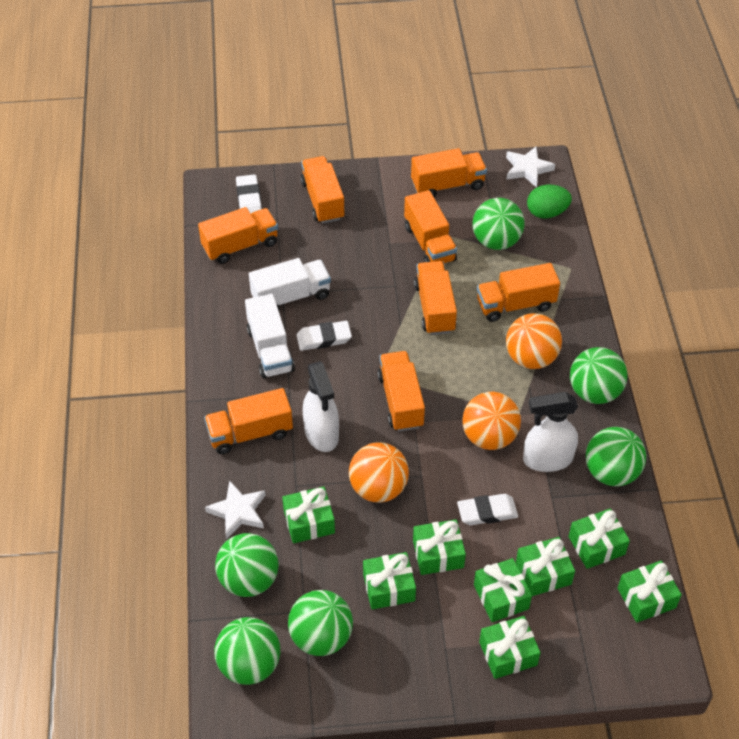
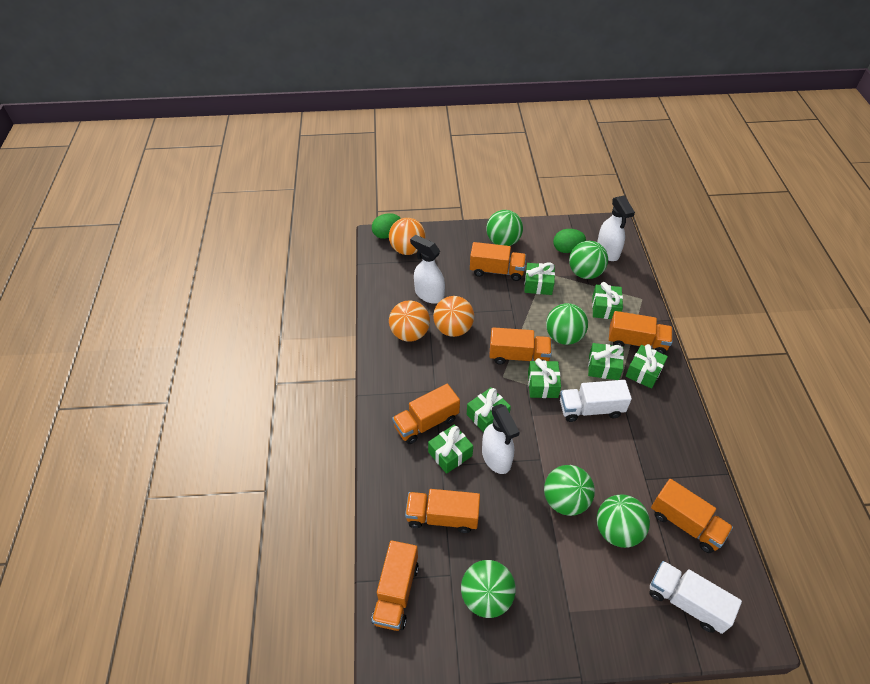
green egg: [527,185,572,219] = 1 -> [372,213,401,239] [553,229,586,253] = 2
green gift: [282,487,335,543] [363,552,416,610] [413,520,466,575] [474,558,532,622] [479,616,541,679] [516,537,575,596] [568,508,630,569] [618,561,682,623] = 8 -> [428,424,473,474] [467,387,511,432] [524,262,555,295] [528,358,561,398] [588,343,624,380] [592,282,623,319] [626,344,668,389] = 7
orange truck: [198,207,278,264] [204,388,293,454] [300,156,345,224] [377,351,425,432] [404,190,457,264] [411,148,487,197] [414,261,457,335] [477,263,560,322] = 8 -> [372,540,419,631] [392,384,460,444] [405,489,480,533] [470,242,526,281] [489,327,552,365] [609,311,673,354] [651,479,733,553] = 7
white eraser: [236,174,262,214] [296,321,352,351] [457,494,518,525] = 3 -> none = 0
white spray bottle: [303,361,339,452] [523,392,578,472] = 2 -> [410,235,445,304] [482,404,520,474] [597,195,635,261] = 3
white star: [205,480,266,539] [506,147,555,188] = 2 -> none = 0

